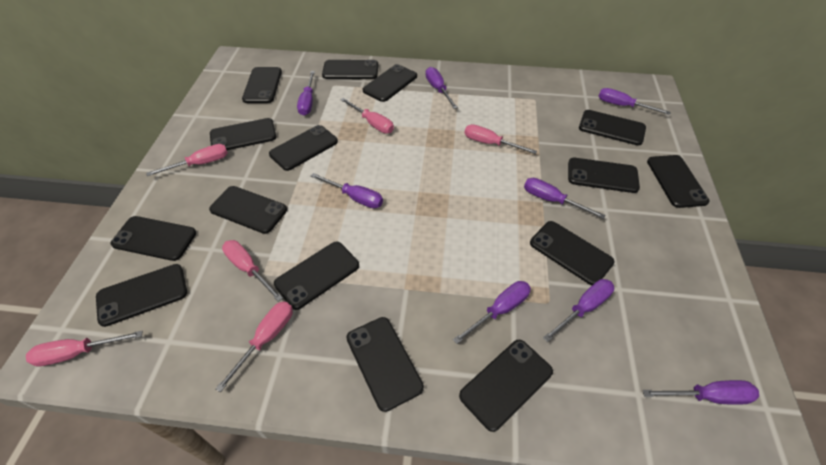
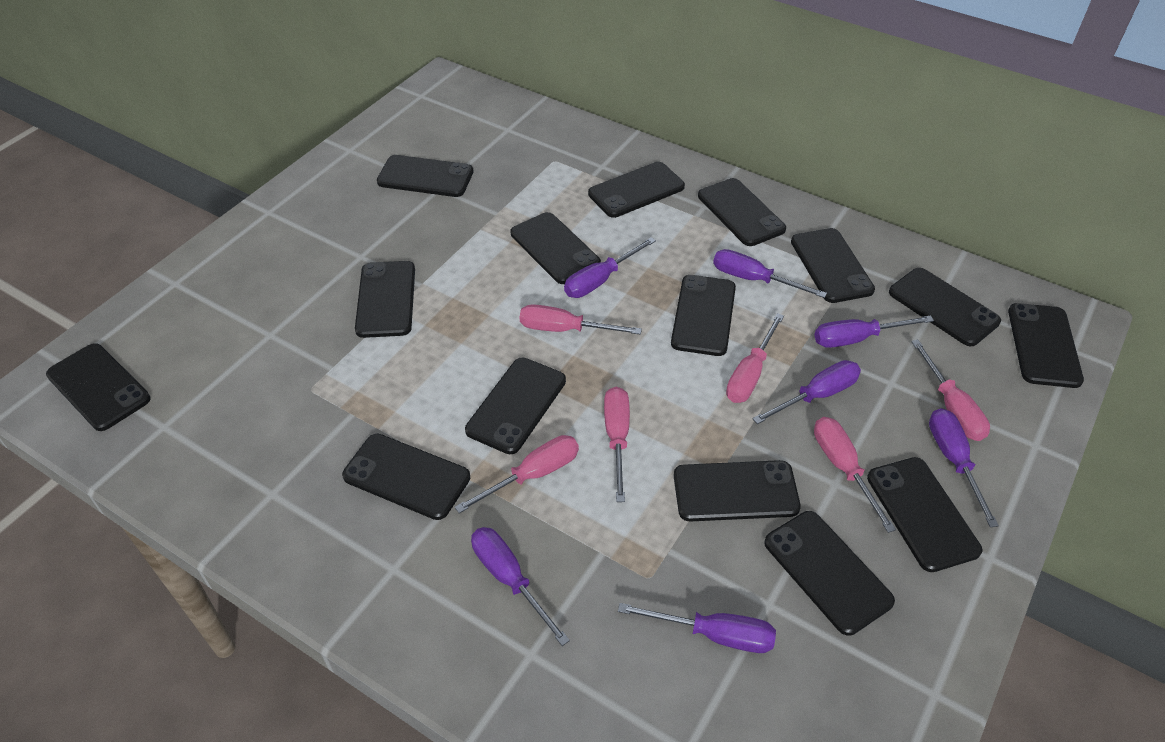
purple screwdriver: [297,71,315,116] [311,173,383,208] [426,67,458,109] [453,281,531,344] [524,178,606,219] [543,279,614,342] [598,88,671,115] [643,380,759,405] = 8 -> [471,527,570,646] [564,237,656,298] [618,603,776,653] [713,249,827,298] [752,360,861,424] [814,315,934,348] [929,408,999,527] = 7

